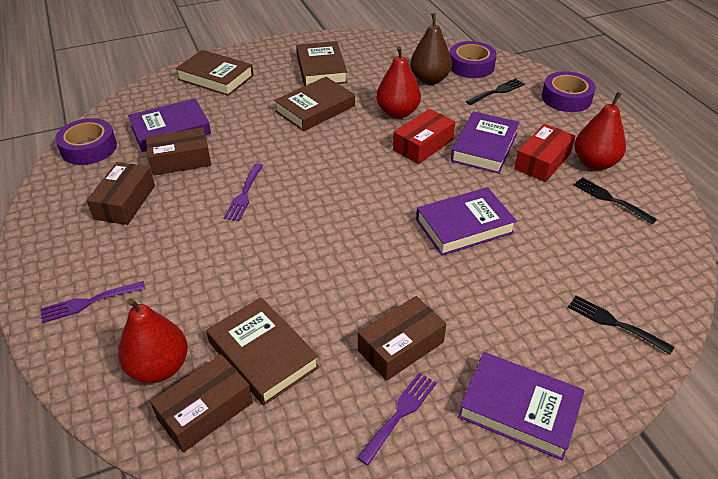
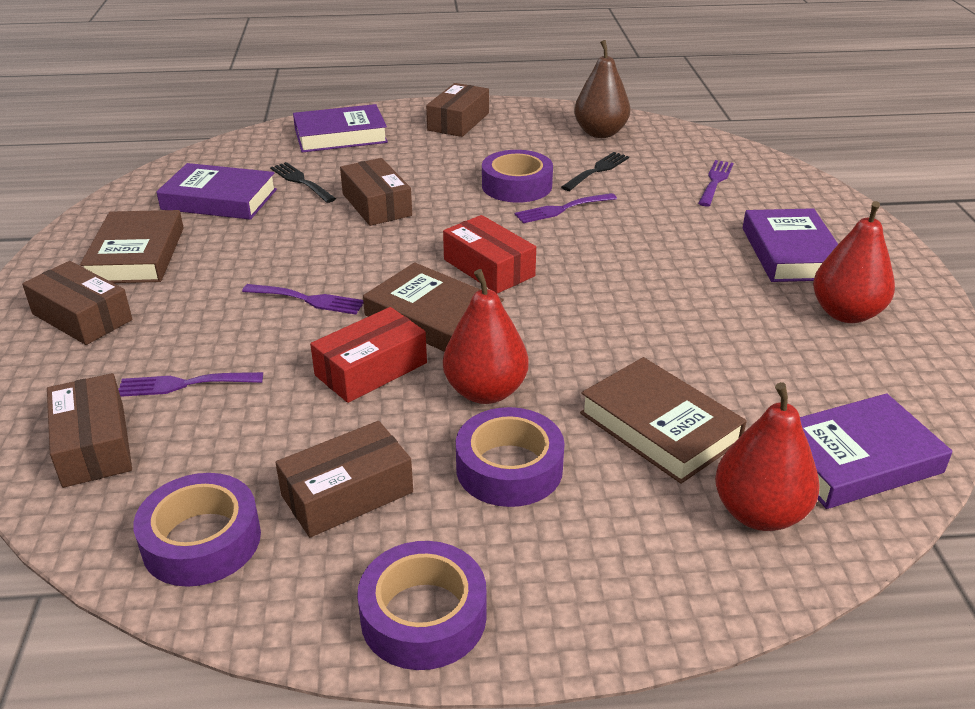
black fork: [466,78,525,105] [568,295,674,354] [574,177,657,224] = 3 -> [270,162,336,203] [561,152,629,191] = 2
brown book: [175,50,254,96] [206,297,319,406] [274,77,355,131] [296,41,347,86] = 4 -> [80,210,184,283] [363,262,504,352] [580,357,747,484] = 3
brown box: [87,162,155,225] [146,127,211,176] [150,355,253,453] [358,296,446,381] = 4 -> [22,261,132,345] [47,373,132,488] [275,421,413,538] [340,158,412,226] [426,83,489,137] = 5
purple fork: [40,281,146,323] [224,163,263,221] [357,373,437,465] = 3 -> [118,372,263,397] [242,284,364,314] [514,193,617,223] [698,160,734,206] = 4
purple tape: [55,118,117,165] [450,41,497,78] [542,71,596,112] = 3 -> [133,473,261,587] [357,541,487,670] [456,407,565,507] [482,150,553,203] = 4

